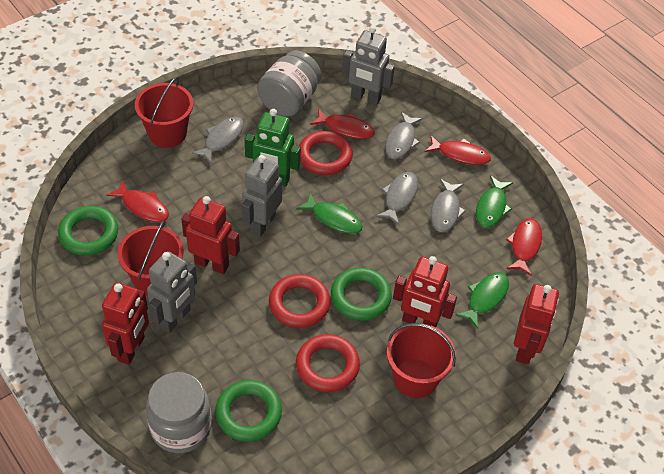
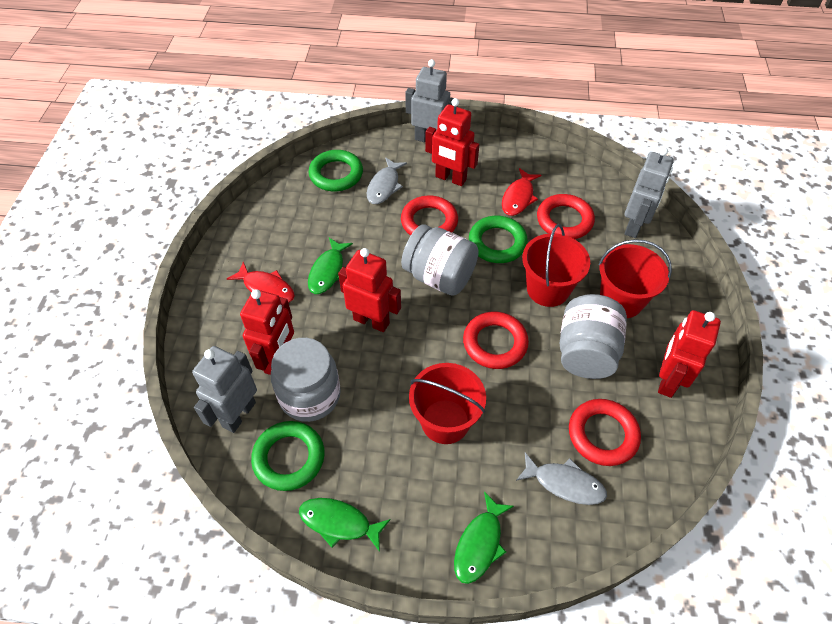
green robot: [245,109,301,187] = 1 -> none = 0
grey fish: [192,117,244,163] [376,172,418,225] [385,112,423,159] [431,179,466,232] = 4 -> [366,157,407,204] [516,453,607,505] = 2
grey jar: [146,372,211,453] [257,50,321,117] = 2 -> [271,338,341,422] [401,225,479,296] [560,294,627,379] = 3
red fish: [107,180,169,222] [310,109,375,139] [425,135,491,165] [506,218,542,276] = 4 -> [227,262,295,303] [502,168,541,216] = 2
red ring: [269,274,330,328] [296,334,360,392] [299,131,353,175] = 3 -> [401,195,458,236] [463,312,529,369] [537,194,595,239] [569,399,641,466] = 4

